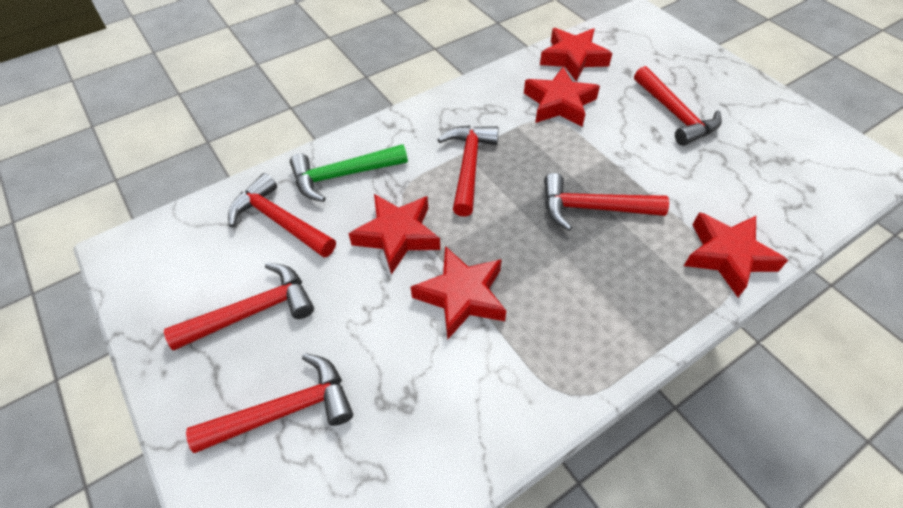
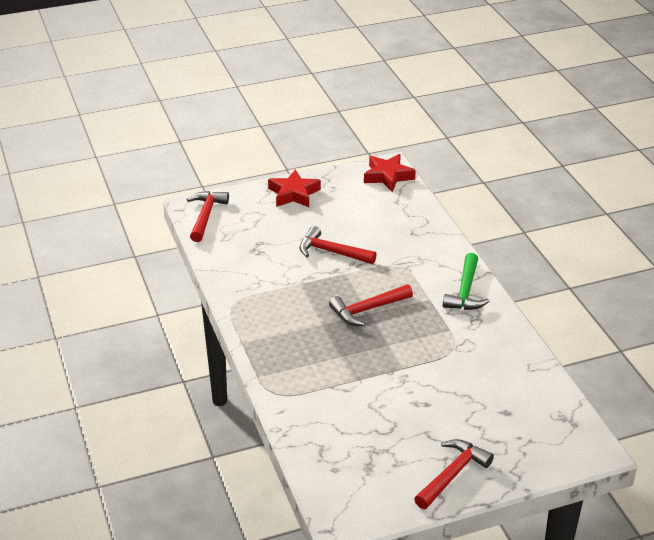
red hammer: [164,263,314,350] [186,353,353,453] [228,173,336,258] [437,125,499,217] [544,173,669,231] [634,66,722,146] = 6 -> [187,191,229,242] [300,226,377,264] [329,284,413,326] [414,439,494,509] = 4
red star: [348,194,440,275] [411,246,506,339] [524,67,600,127] [540,28,612,82] [684,212,788,297] = 5 -> [268,169,321,207] [364,154,416,192] = 2

